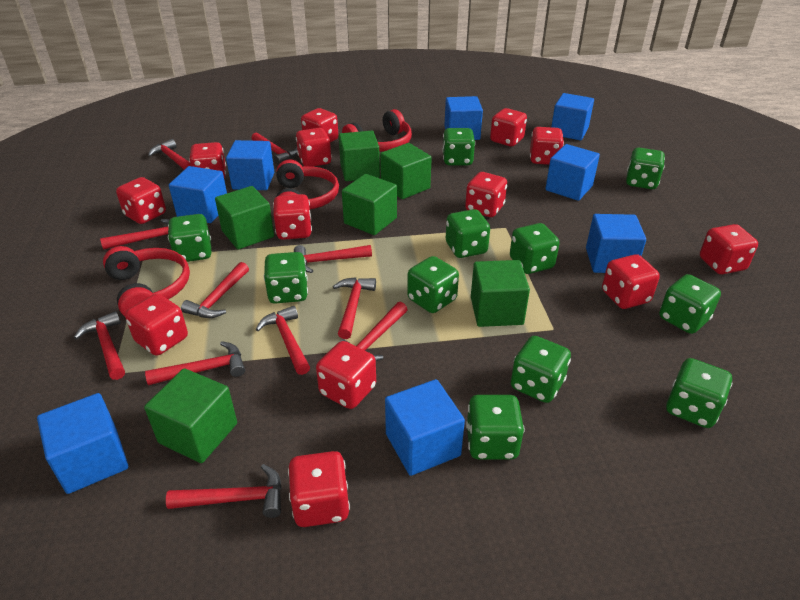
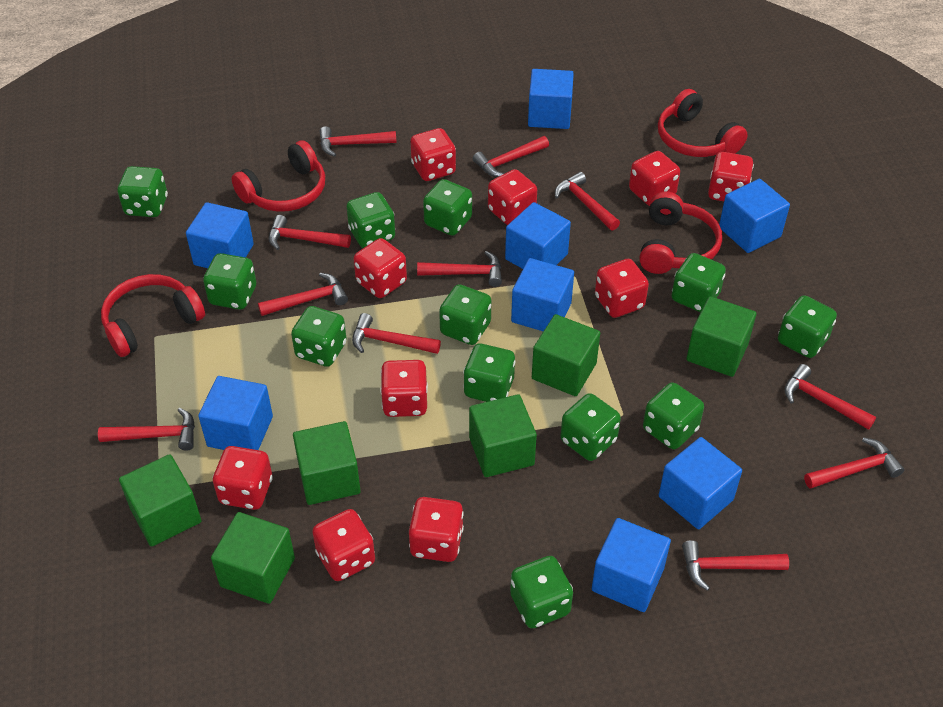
green dice: [168,214,211,262] [264,252,308,304] [407,256,459,313] [442,128,475,165] [446,209,490,258] [466,395,525,460] [510,223,560,274] [511,336,571,403] [626,148,665,189] [659,274,721,334] [666,358,732,428] = 11 -> [117,166,168,217] [203,253,256,310] [291,306,347,367] [346,192,395,248] [423,179,472,236] [439,284,491,345] [463,343,516,402] [510,556,573,628] [560,393,621,461] [643,382,704,449] [671,253,726,312] [778,295,837,358] = 12
red dice: [116,177,166,224] [125,294,188,356] [189,142,226,178] [273,194,312,240] [288,451,350,527] [296,128,332,167] [301,108,338,143] [316,341,376,409] [465,172,507,217] [490,108,527,147] [530,127,564,165] [602,254,660,309] [700,224,758,274] = 13 -> [213,446,273,510] [312,509,375,581] [354,238,407,298] [380,360,428,417] [409,497,464,562] [410,128,456,181] [488,169,537,225] [595,259,649,318] [629,151,680,206] [708,152,754,201] = 10
red headphones: [103,246,190,316] [276,159,339,209] [342,109,412,152] = 3 -> [101,274,205,357] [231,140,325,212] [639,191,722,274] [658,89,748,157] = 4

